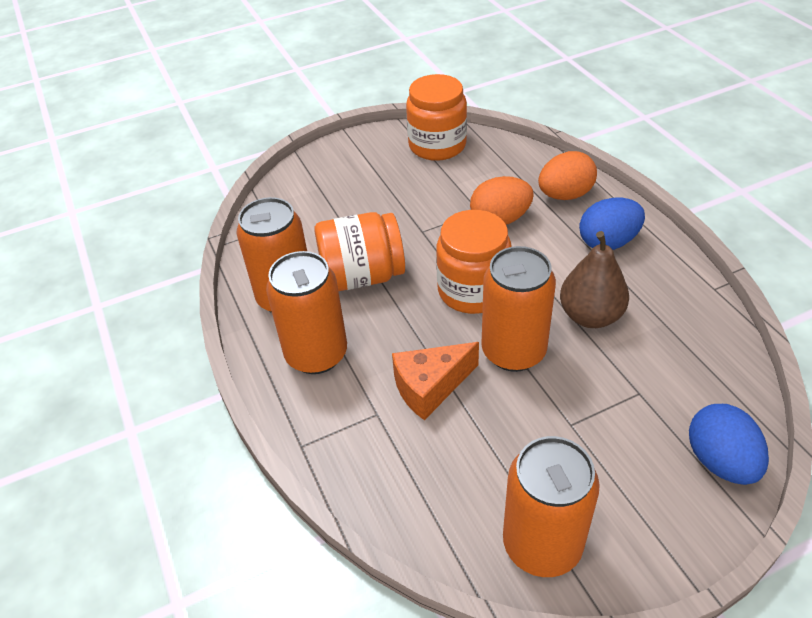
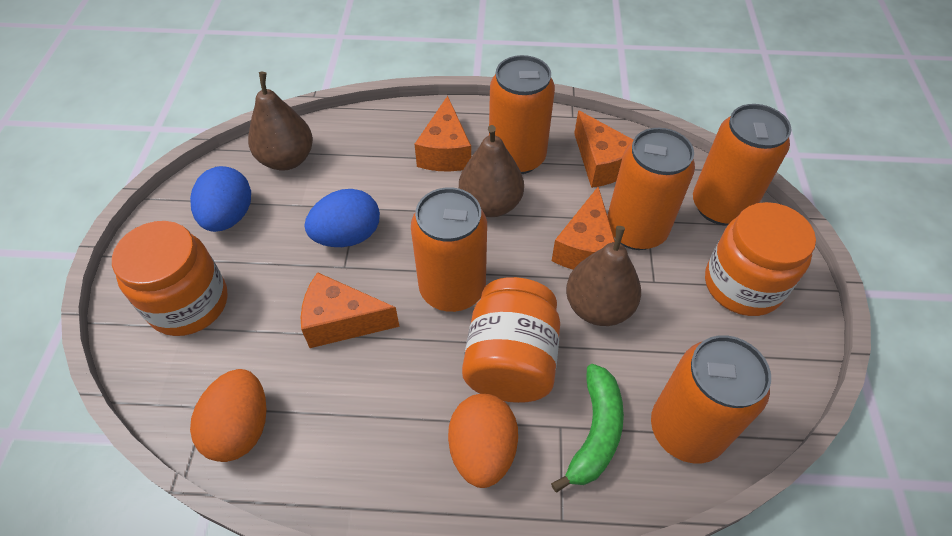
brown pear: [560,231,629,328] = 1 -> [248,72,313,171] [459,125,524,217] [566,226,641,326] = 3
green banana: none = 0 -> [551,364,624,493] = 1
orange can: [236,197,307,313] [266,251,347,374] [481,246,556,372] [503,436,600,577] = 4 -> [411,187,487,312] [489,55,555,174] [607,128,695,250] [651,335,771,463] [693,104,791,225] = 5
orange cheese: [392,342,479,420] = 1 -> [301,272,400,348] [414,96,471,172] [552,187,615,270] [574,110,633,188] = 4

